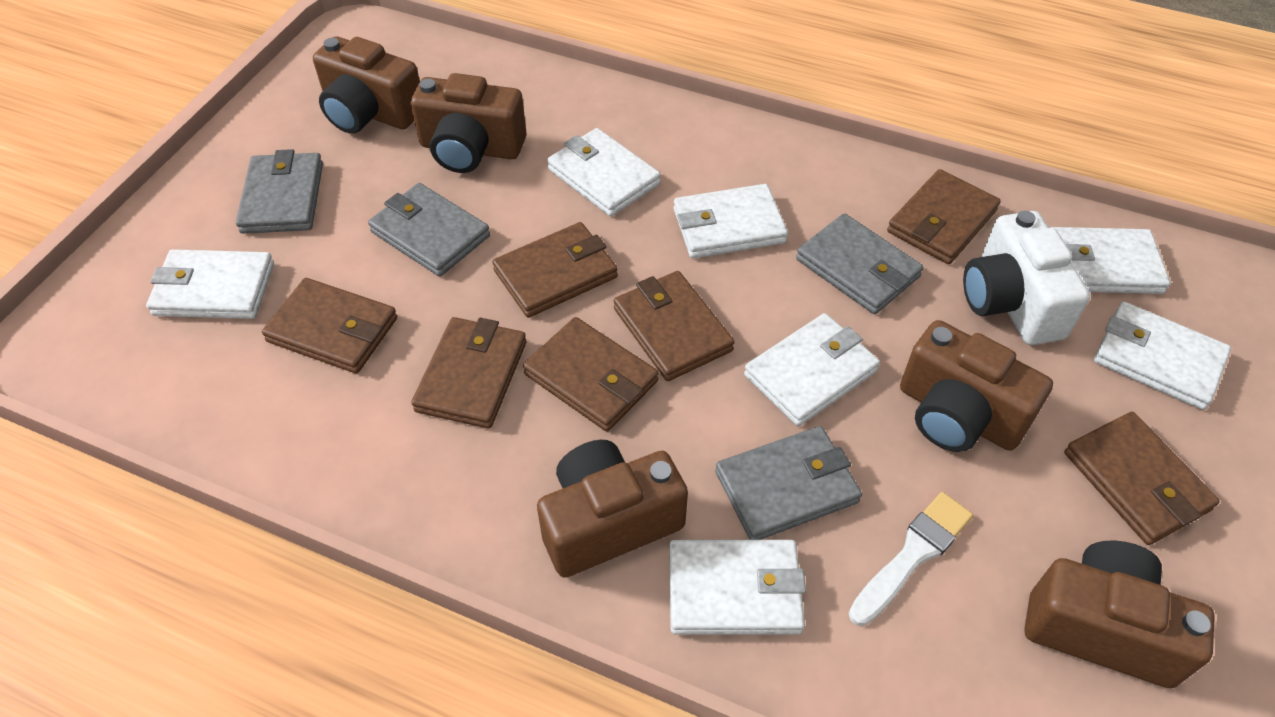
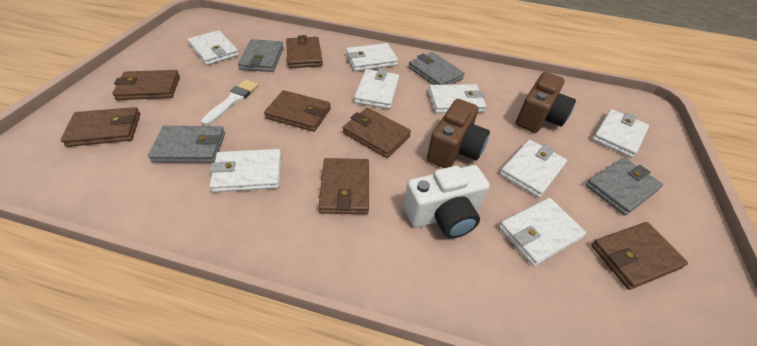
brown camera: [313,36,420,134] [411,73,526,173] [537,440,688,578] [900,320,1053,452] [1024,541,1215,688] = 5 -> [427,99,490,168] [516,72,576,133] = 2
white wallet: [146,249,274,319] [547,128,661,217] [669,540,806,635] [674,184,788,258] [744,313,880,426] [1051,227,1171,294] [1094,302,1231,410] = 7 -> [188,30,239,65] [209,149,282,192] [346,43,398,71] [354,69,399,109] [428,84,486,113] [499,198,586,266] [500,140,567,198] [592,109,649,158] = 8

